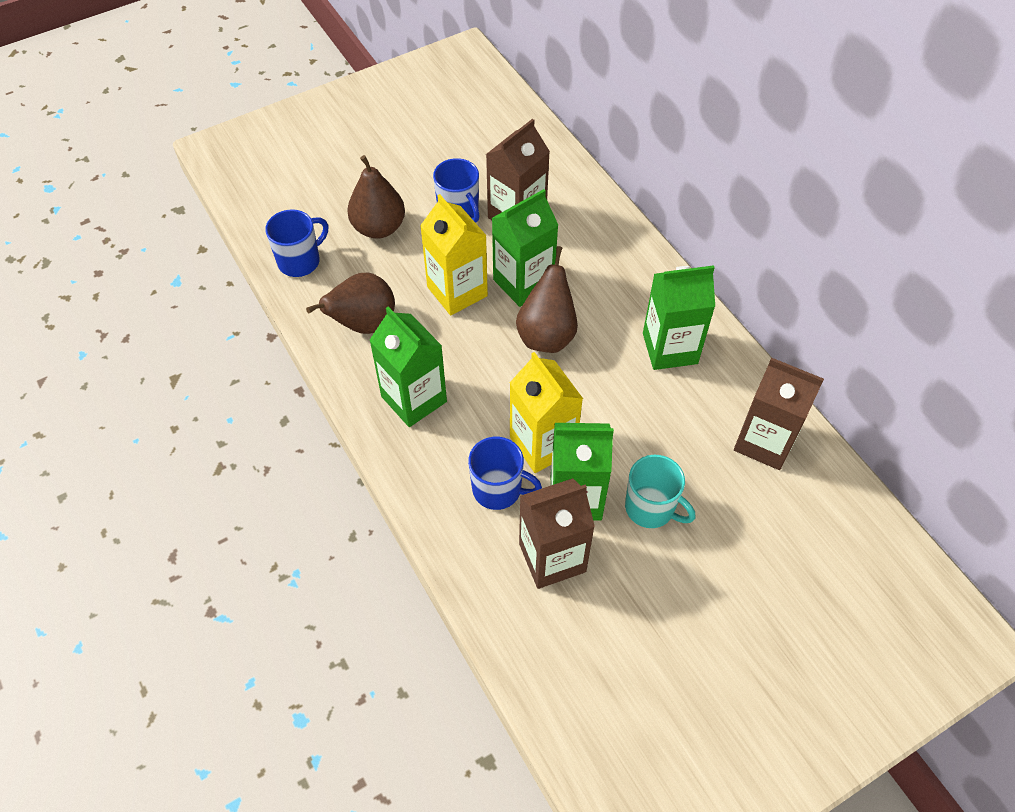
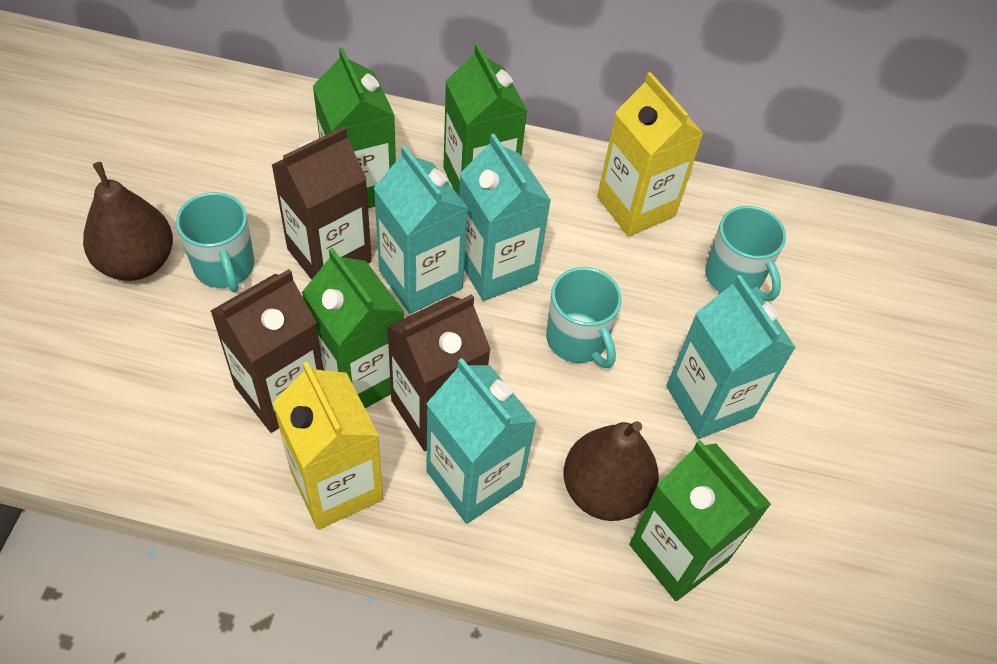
blue mug: [265,209,328,277] [433,158,480,223] [468,437,542,510] = 3 -> none = 0
brown pear: [306,273,395,334] [347,155,405,239] [516,246,578,353] = 3 -> [83,162,173,281] [564,421,659,521] = 2
turquoise carton: none = 0 -> [374,145,468,314] [426,358,537,524] [459,134,551,301] [666,275,796,439] = 4
turquoise mug: [625,455,695,528] = 1 -> [176,192,254,292] [546,267,622,368] [705,206,786,301] = 3

